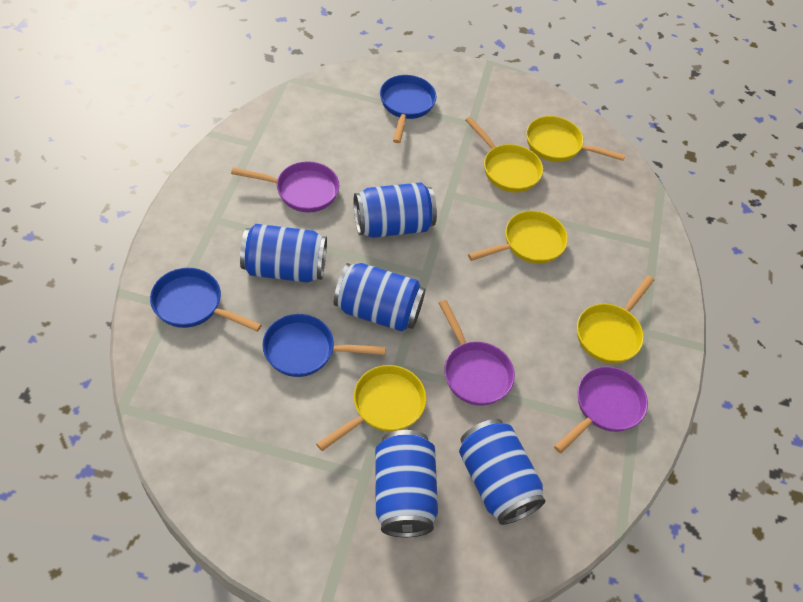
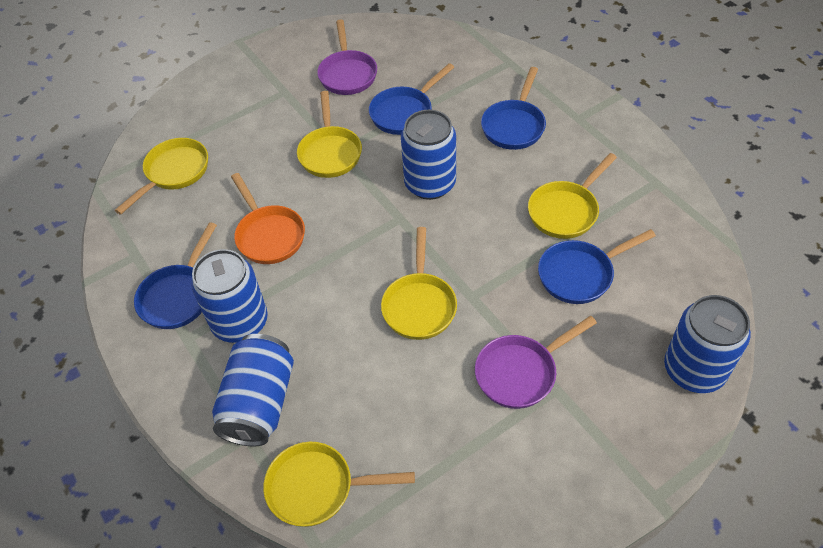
blue can: [240,224,327,283] [334,263,425,331] [354,182,437,238] [375,430,438,537] [459,419,546,525] = 5 -> [191,249,268,343] [212,334,294,446] [401,110,456,200] [664,295,751,393] = 4
blue pan: [150,268,262,332] [262,314,386,377] [380,75,436,143] = 3 -> [134,222,217,329] [369,63,454,135] [481,67,546,150] [538,229,656,304] = 4
orange pan: none = 0 -> [231,173,305,264] = 1
purple pan: [231,161,339,212] [439,300,515,406] [554,366,648,453] = 3 -> [317,20,377,95] [475,316,597,409] = 2

